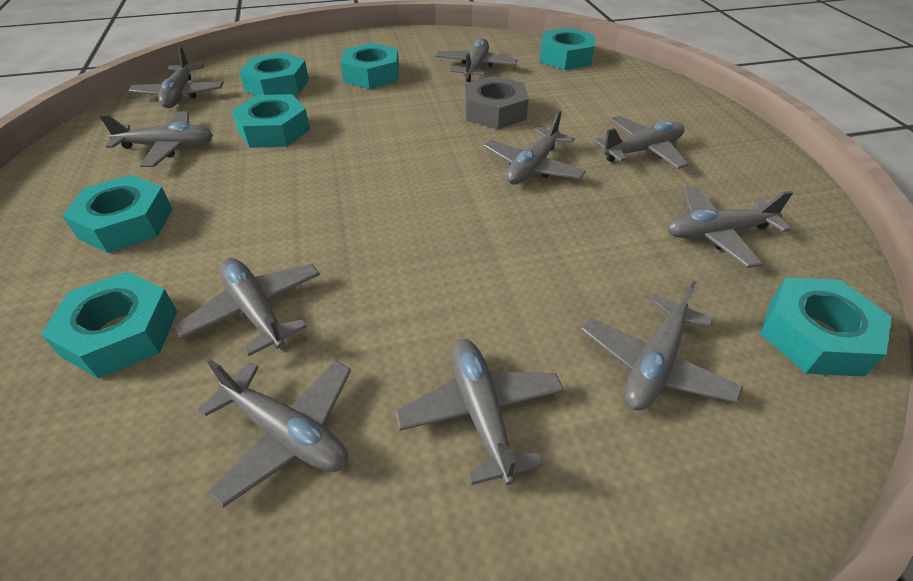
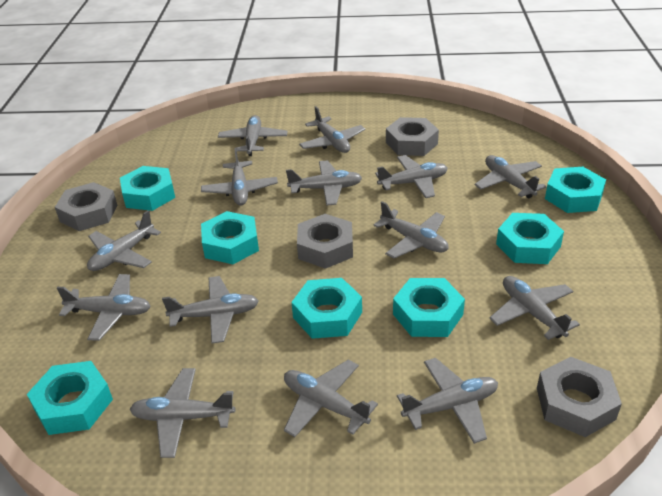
grey nut: [465,76,529,129] = 1 -> [55,182,117,231] [297,214,353,269] [386,117,439,156] [537,357,622,437] = 4
grey plane: [100,111,213,167] [128,46,224,108] [174,258,320,356] [198,360,351,507] [395,339,564,485] [435,38,518,82] [483,111,586,185] [581,281,743,410] [594,116,689,169] [667,186,793,268] = 10 -> [57,274,151,341] [87,210,161,271] [130,368,235,458] [162,276,258,344] [201,148,278,206] [218,115,288,156] [284,360,378,437] [286,160,362,206] [299,106,365,153] [373,201,449,258] [375,155,448,198] [397,358,498,444] [475,155,546,198] [490,276,580,340] = 14

